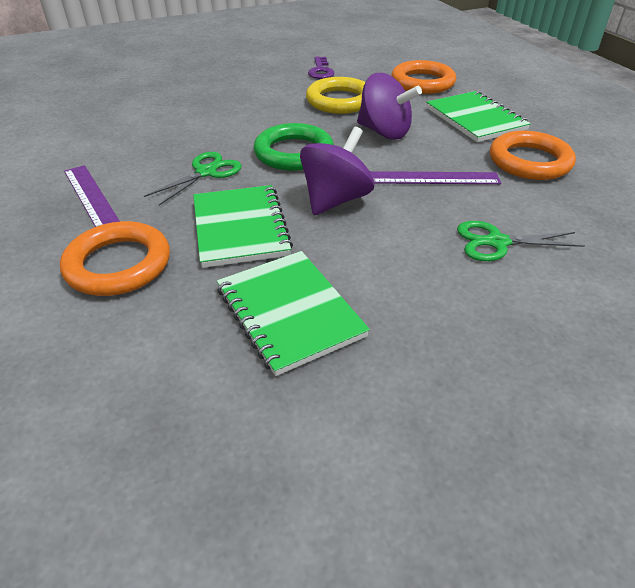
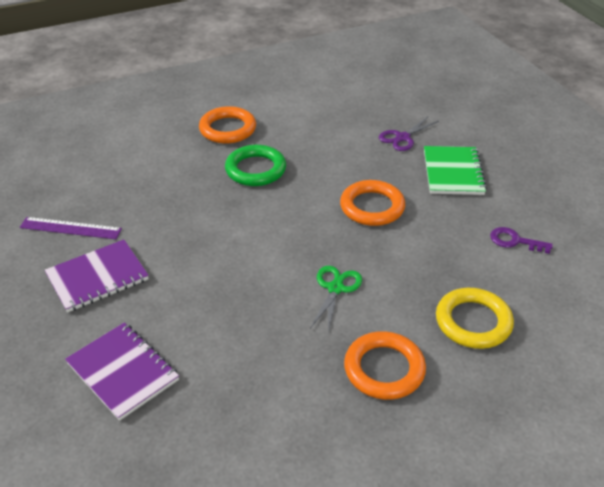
green notebook: [193,185,293,268] [217,251,370,376] [426,91,531,142] = 3 -> [424,146,487,195] = 1
green scissors: [144,152,242,206] [457,221,585,261] = 2 -> [310,266,362,333] = 1
purple notebook: none = 0 -> [45,240,149,313] [65,322,179,421] = 2
purple ruler: [64,165,120,227] [370,171,501,184] = 2 -> [20,217,122,239] = 1
purple scissors: none = 0 -> [379,116,439,151] = 1
purple spinning top: [300,127,374,215] [357,73,422,140] = 2 -> none = 0

